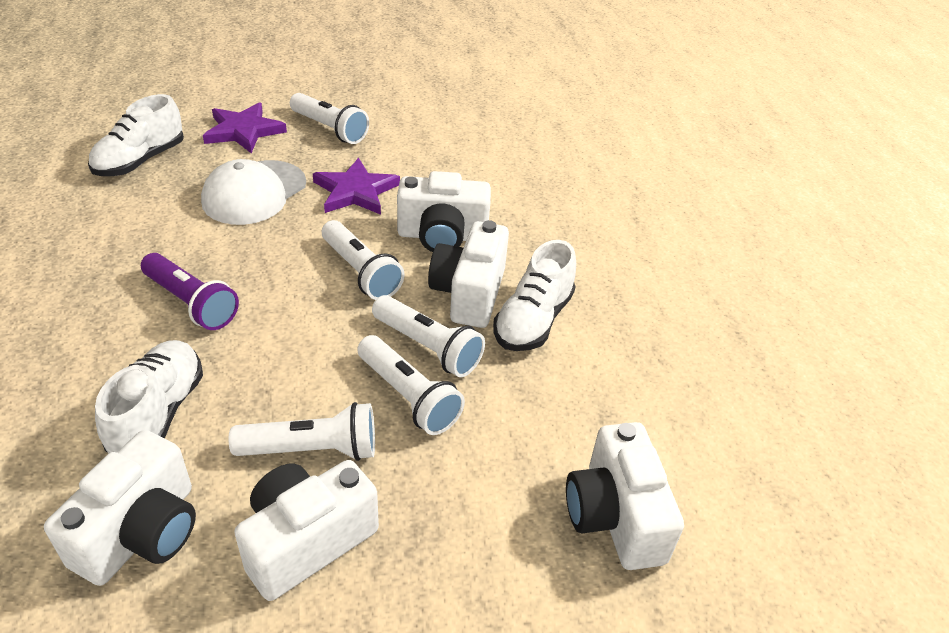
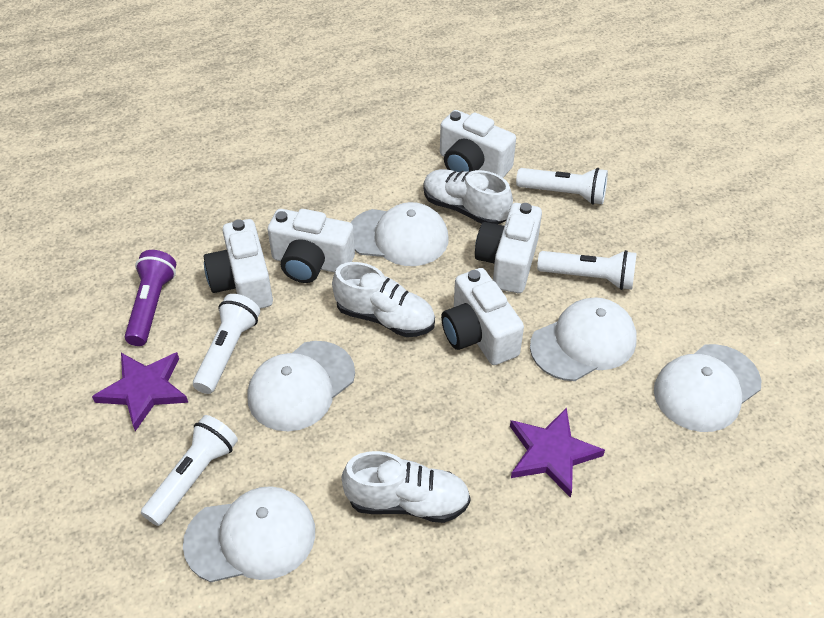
white cap: [201,159,306,225] = 1 -> [183,486,315,582] [247,341,355,431] [351,202,449,266] [530,297,637,381] [654,344,761,432] = 5
white flashlight: [229,402,375,461] [290,93,369,144] [322,220,405,300] [357,335,465,435] [372,295,485,377] = 5 -> [141,415,238,526] [193,294,260,394] [516,168,608,205] [537,250,637,290] = 4

